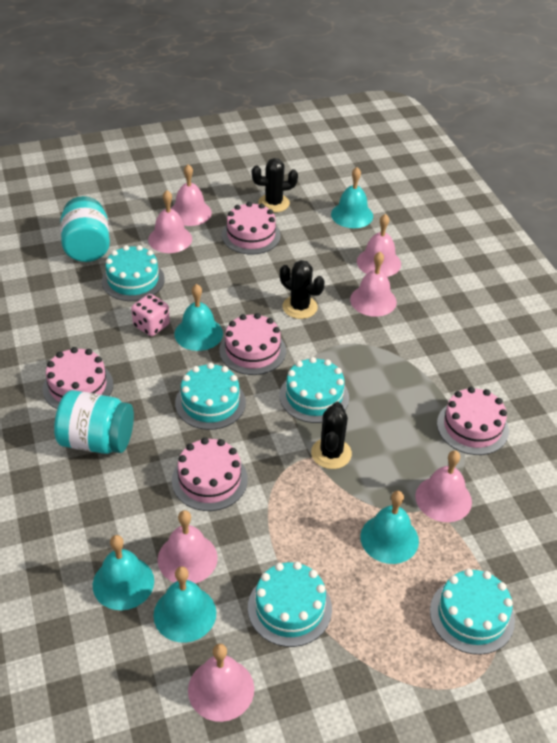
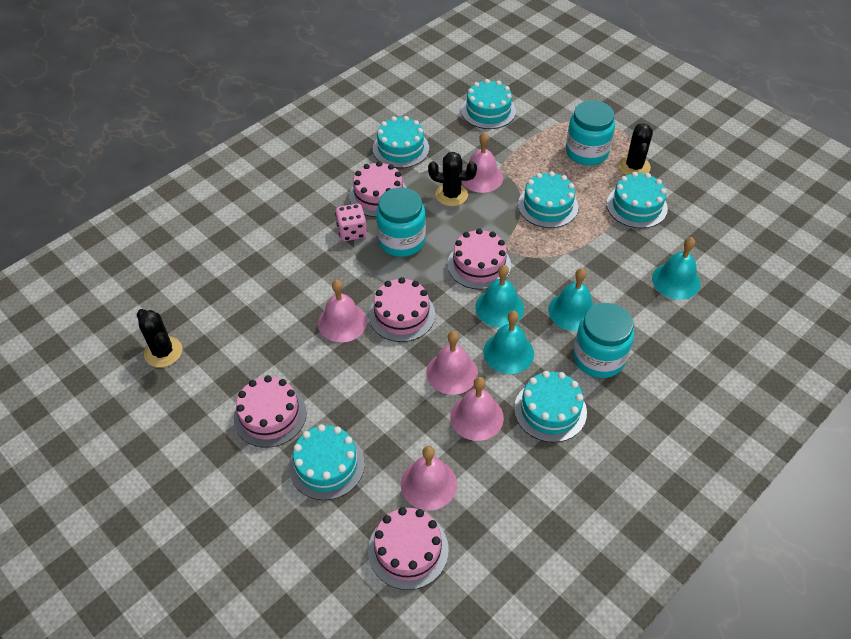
pink bell: [148,190,192,253] [158,510,218,584] [171,164,212,226] [188,644,254,722] [350,252,397,317] [357,214,401,277] [415,450,472,522] = 7 -> [318,280,367,343] [401,446,457,511] [426,331,478,395] [450,377,504,441] [462,132,503,193] = 5
turquoise bell: [93,535,154,610] [154,566,216,643] [174,284,223,351] [331,167,373,228] [360,491,419,564] = 5 -> [475,265,524,327] [483,311,534,374] [548,268,595,331] [652,237,700,300] = 4
turquoise cake: [102,245,165,301] [175,363,246,430] [248,561,332,647] [280,357,349,423] [430,568,515,655] = 5 -> [289,424,365,500] [373,116,429,168] [461,79,516,129] [514,371,587,442] [518,171,578,228] [607,172,668,228] = 6
turquoise jar: [54,390,134,454] [60,196,110,262] = 2 -> [376,187,426,257] [566,100,615,166] [573,303,634,378] = 3

